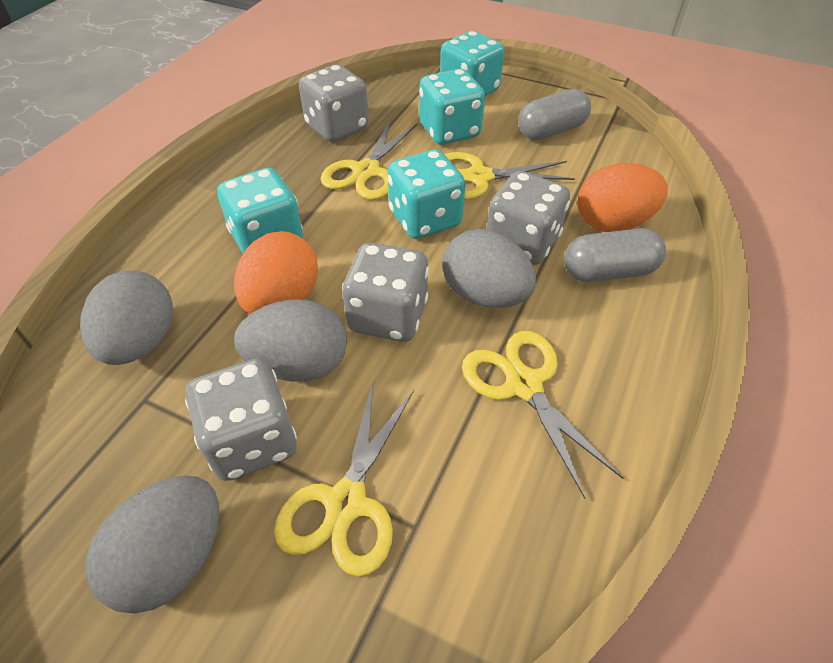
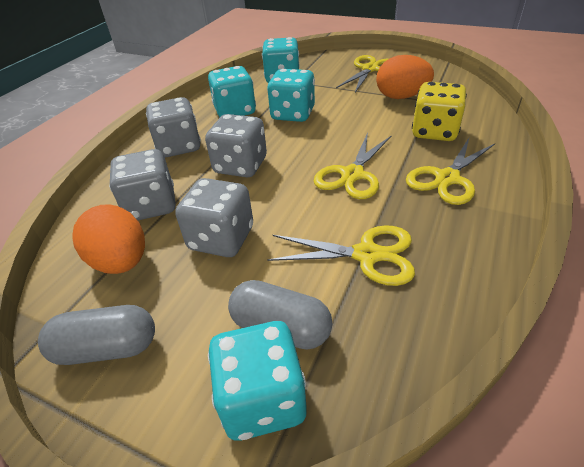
grey egg: [80,270,173,365] [86,476,219,613] [234,299,347,382] [442,229,536,308] = 4 -> none = 0
yellow dice: none = 0 -> [412,82,467,141] = 1

